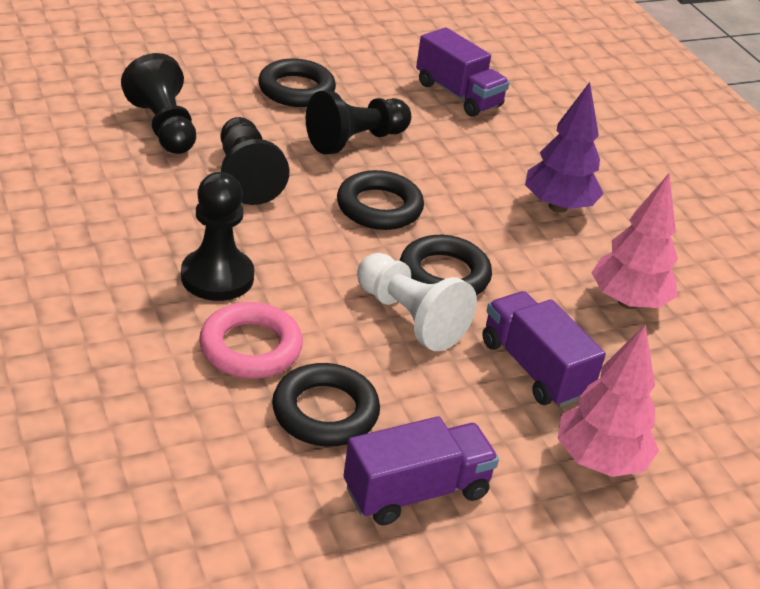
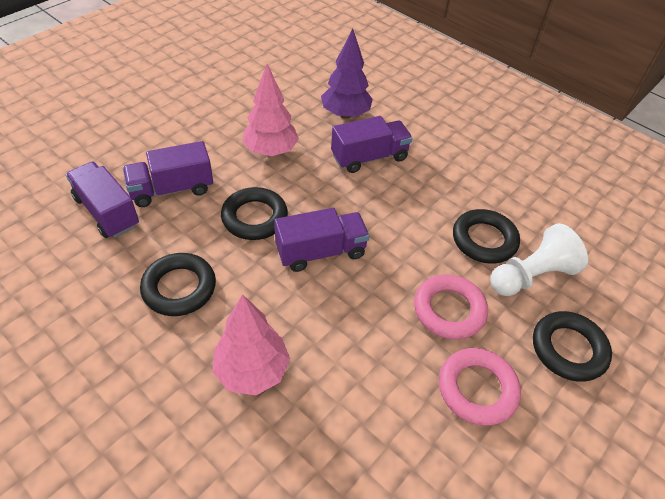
black pawn: [121,53,196,154] [181,172,254,301] [221,117,289,205] [306,90,411,155] = 4 -> none = 0
pink ring: [199,302,303,379] = 1 -> [414,274,488,340] [439,348,521,426] = 2
purple truck: [343,416,499,525] [416,27,510,117] [483,291,606,407] = 3 -> [66,162,139,238] [123,141,213,207] [274,208,370,272] [331,116,412,173] = 4

